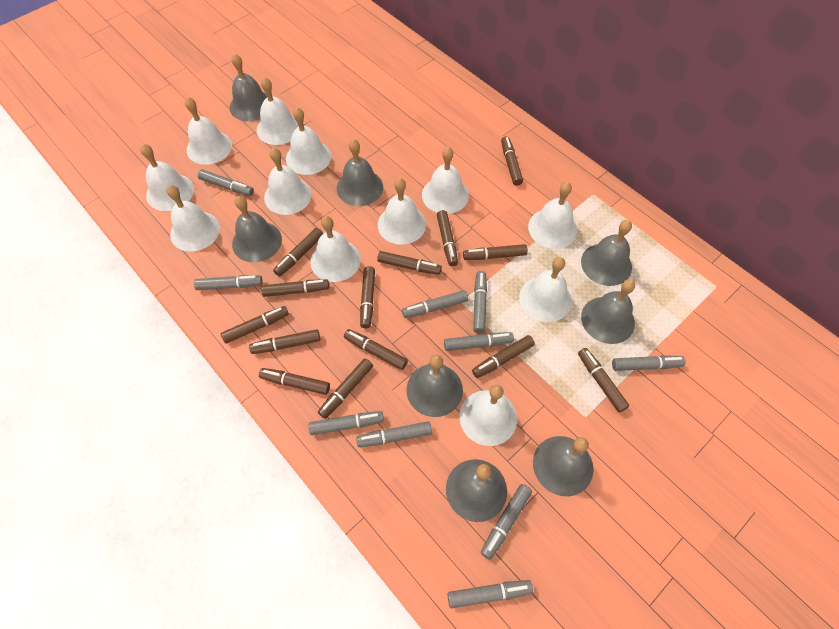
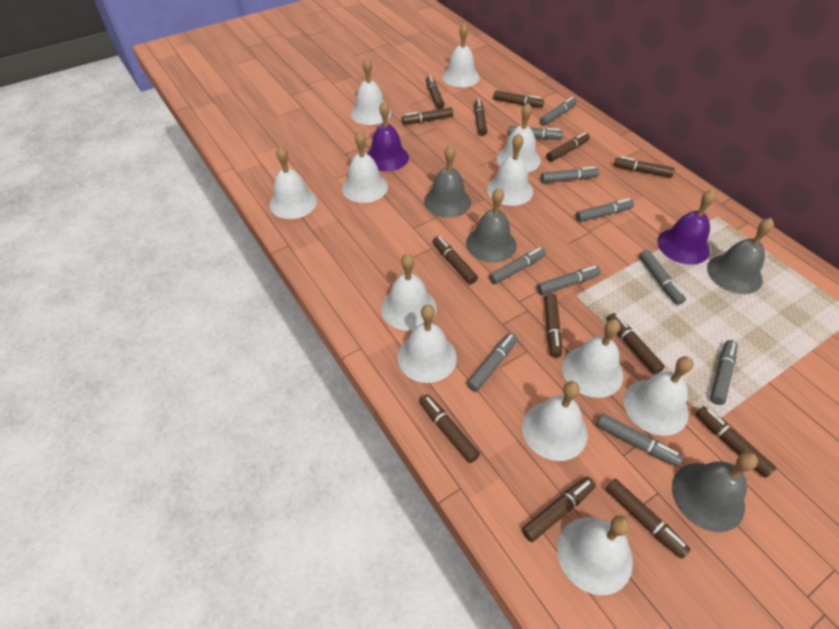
brown marker: [221,306,289,344] [249,329,320,354] [259,368,330,395] [261,279,329,297] [273,228,323,277] [318,358,373,419] [344,329,408,370] [360,266,375,328] [377,251,442,275] [437,210,458,266] [463,244,528,260] [472,335,535,378] [501,136,523,186] [578,348,629,413] = 14 -> [402,107,453,124] [419,394,480,463] [426,75,445,109] [433,236,478,284] [474,99,487,136] [493,90,544,108] [522,477,596,542] [544,293,562,357] [546,132,590,162] [606,479,691,559] [607,313,665,374] [614,156,675,178] [696,406,777,478] = 13
grey bell: [230,53,267,121] [232,196,282,262] [337,139,383,206] [406,355,463,417] [446,459,507,522] [533,436,594,496] [581,220,632,286] [581,279,635,344] = 8 -> [424,145,471,218] [466,188,517,263] [672,452,758,532] [707,218,774,294] = 4
purple bell: none = 0 -> [367,101,409,172] [657,189,716,265] = 2

